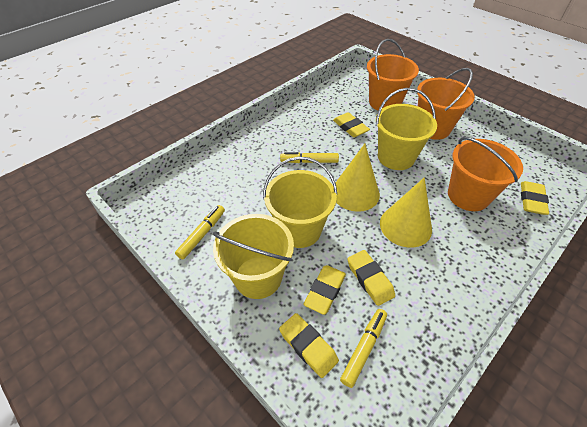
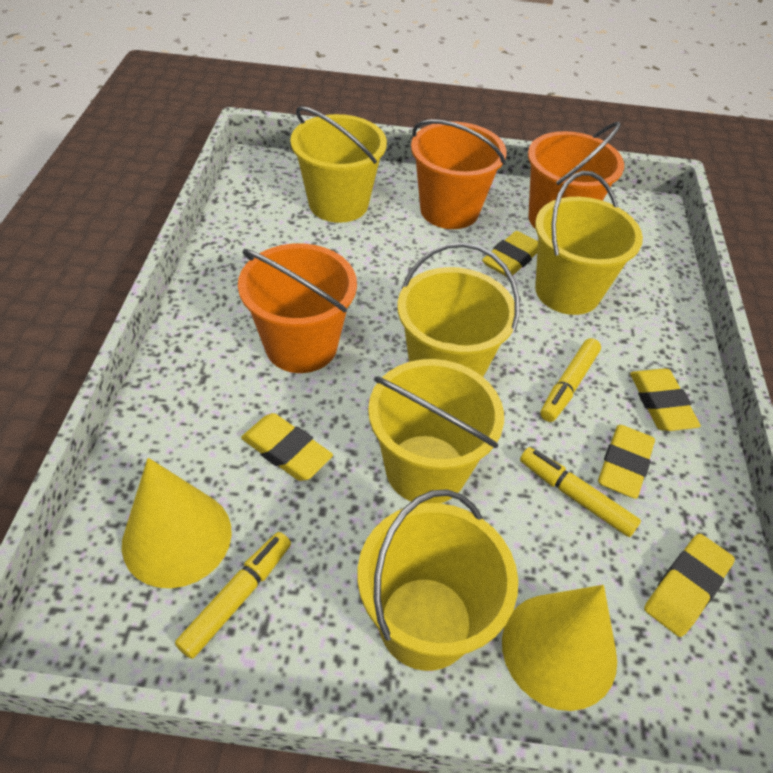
yellow bucket: [213,214,294,299] [263,157,337,248] [376,88,437,170] = 3 -> [290,106,387,223] [358,489,518,671] [368,359,504,504] [397,242,520,377] [535,171,643,315] = 5

